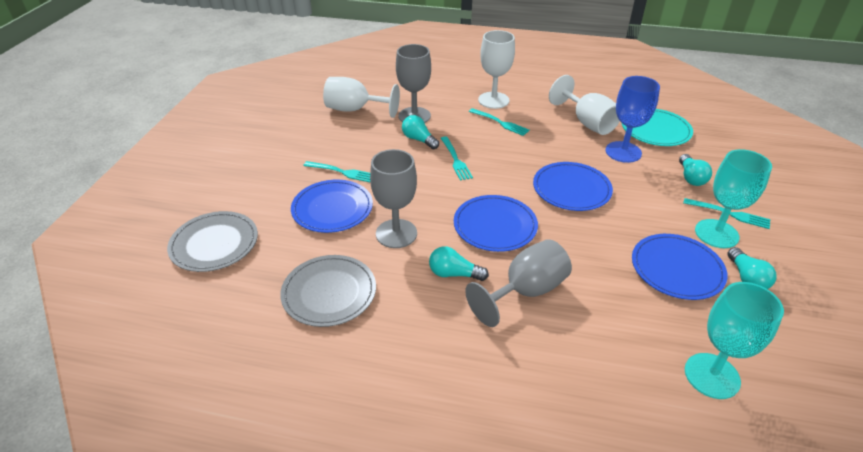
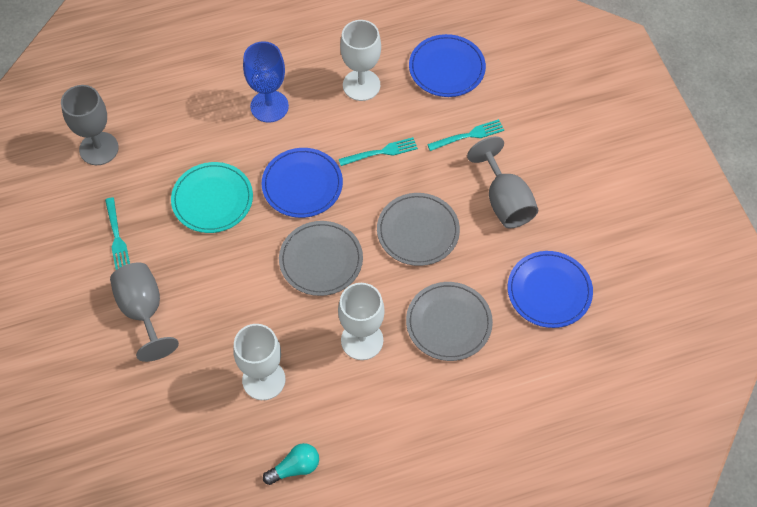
blue plate: [291,180,373,233] [454,195,538,252] [533,162,613,211] [632,234,728,300] = 4 -> [262,148,343,218] [409,34,486,97] [508,251,593,328] = 3
grey plate: [167,211,258,272] [280,255,376,327] = 2 -> [279,221,363,296] [377,193,460,266] [406,282,493,361] = 3
turquoise fork: [303,161,370,182] [441,136,473,181] [469,108,530,136] [683,198,771,229] = 4 -> [105,197,130,270] [339,137,418,166] [427,119,504,151] = 3
turquoise goblet: [685,282,784,399] [695,149,772,248] = 2 -> none = 0
turquoise light bulb: [402,115,439,149] [429,246,489,281] [679,154,712,186] [727,247,777,289] = 4 -> [263,443,319,485] = 1

